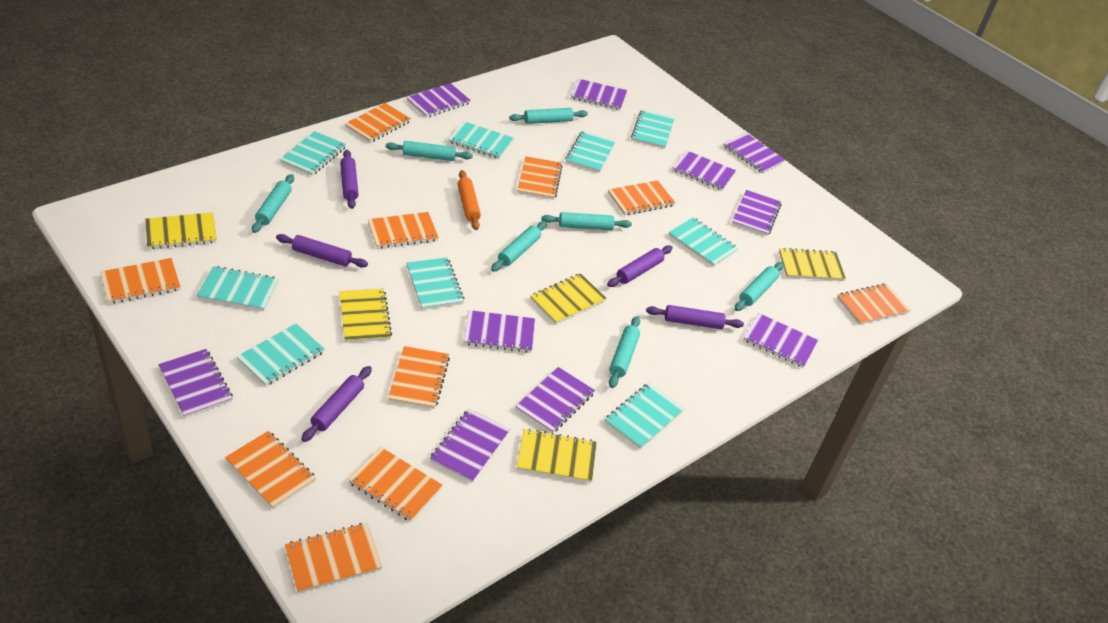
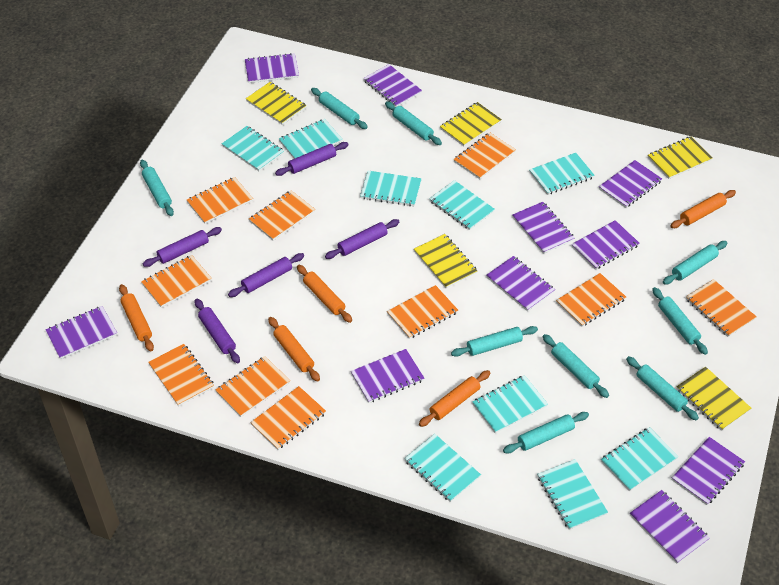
orange rolling pin: [458,170,481,230] = 1 -> [119,284,154,351] [268,317,320,381] [297,265,352,323] [419,370,490,427] [670,190,736,228] = 5
turquoise rolling pin: [252,174,294,233] [386,141,473,161] [491,221,547,272] [509,108,588,124] [541,212,632,231] [609,316,640,388] [735,262,783,311] = 7 -> [140,160,174,216] [311,88,368,129] [385,101,442,145] [451,326,538,357] [503,412,589,454] [543,334,609,398] [626,356,699,421] [652,287,708,355] [663,241,727,284] = 9

